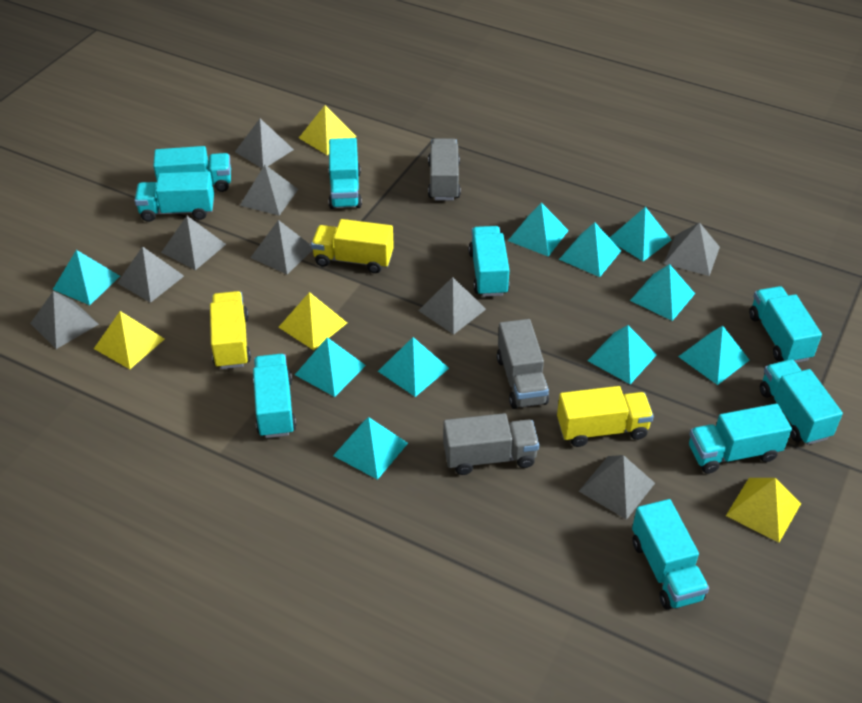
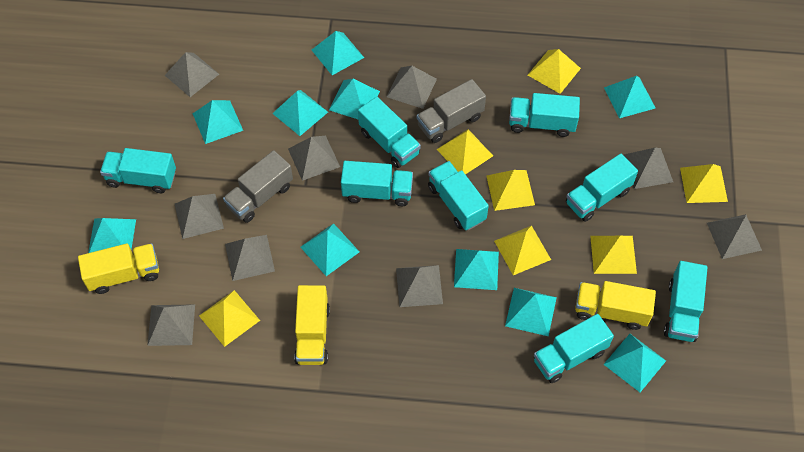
grey truck: [428,138,461,200] [443,413,539,475] [497,319,549,409] = 3 -> [223,150,293,223] [417,79,486,143] = 2
turquoise truck: [134,171,214,222] [153,146,231,192] [253,354,296,438] [328,138,362,209] [468,226,510,297] [632,499,709,610] [689,404,792,474] [749,286,822,363] [760,359,843,445] = 9 -> [100,148,176,193] [341,161,413,206] [358,97,421,168] [428,161,489,230] [509,93,580,137] [534,314,614,383] [566,154,638,222] [664,261,708,342] = 8
yellow pyramid: [94,311,164,369] [279,292,347,350] [299,105,357,155] [726,478,801,543] = 4 -> [199,290,260,347] [437,129,493,175] [486,170,535,211] [494,226,551,275] [528,49,581,94] [590,236,637,274] [680,164,728,203] = 7

